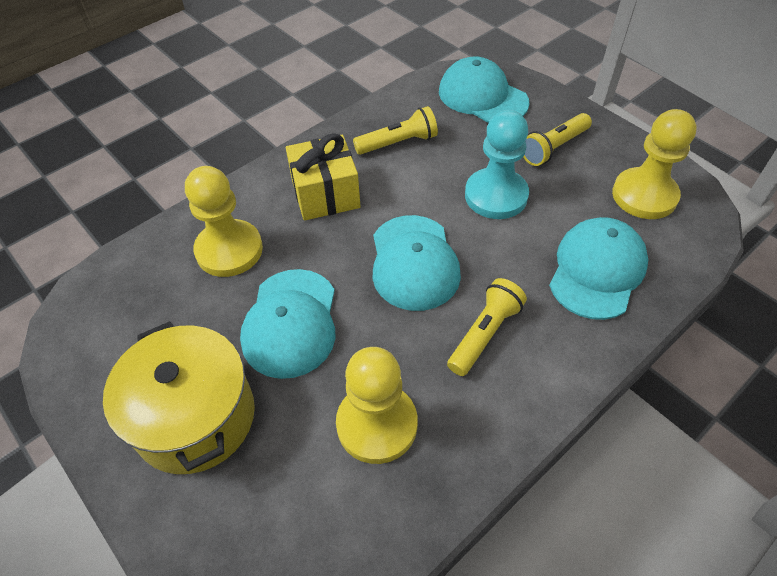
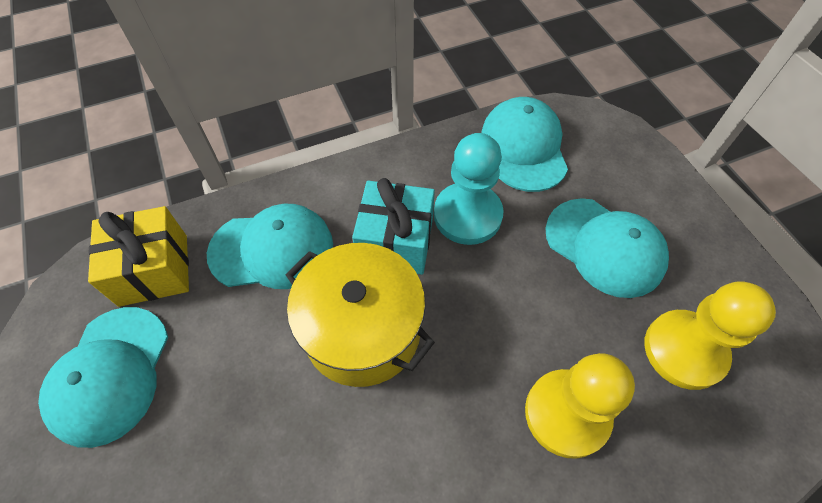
turquoise gift: none = 0 -> [352,178,435,274] = 1
yellow flashlight: [353,106,438,155] [447,278,527,376] [523,113,592,166] = 3 -> none = 0
yellow pawn: [185,166,263,277] [336,347,418,464] [612,109,697,219] = 3 -> [525,353,635,459] [644,281,776,390] = 2

